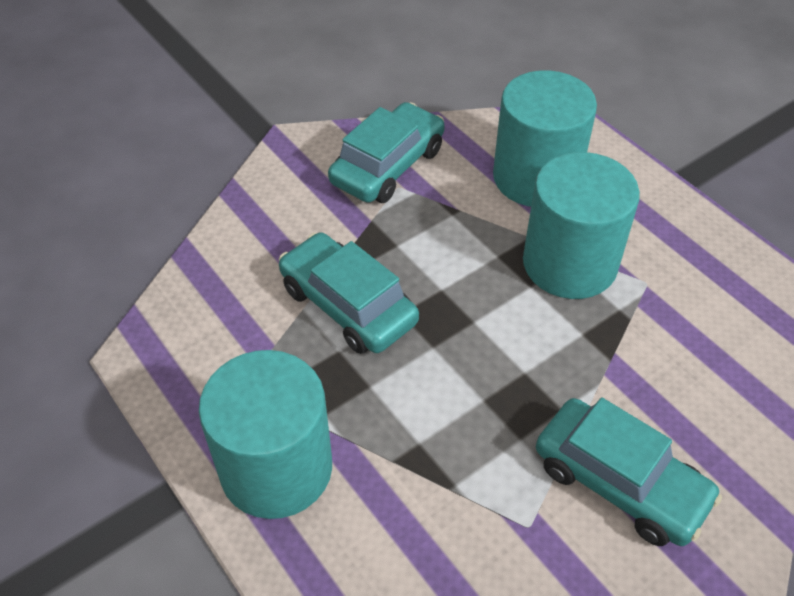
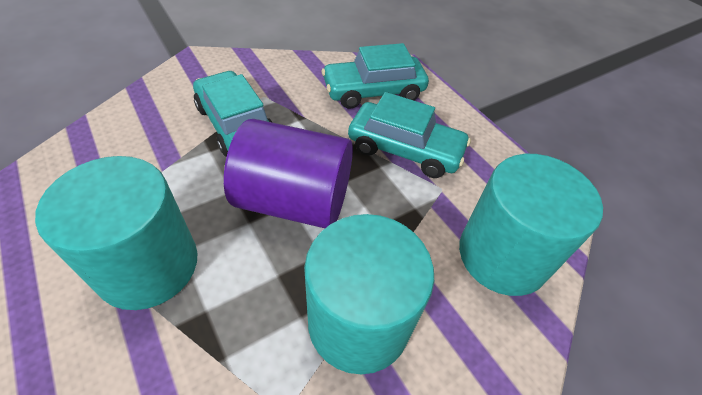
purple cylinder: none = 0 -> [224,119,353,228] = 1

